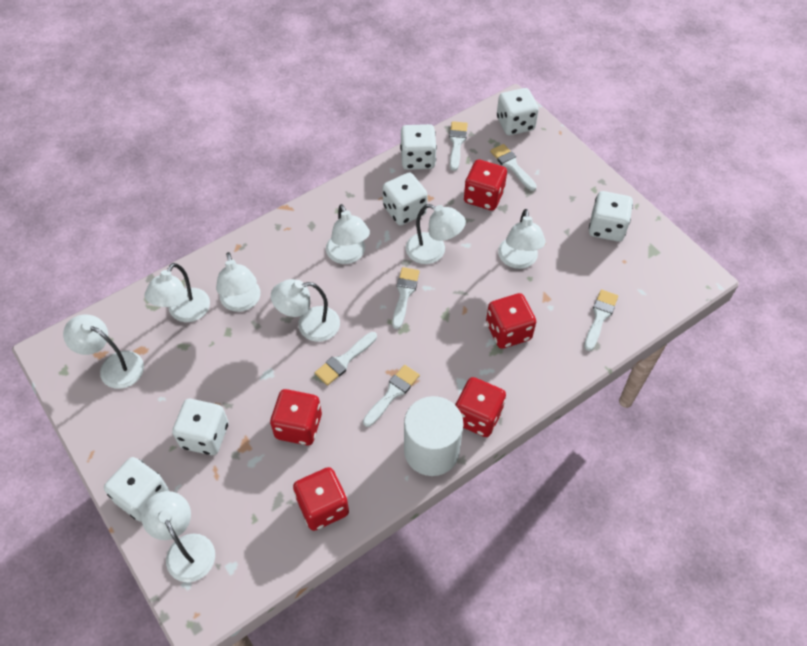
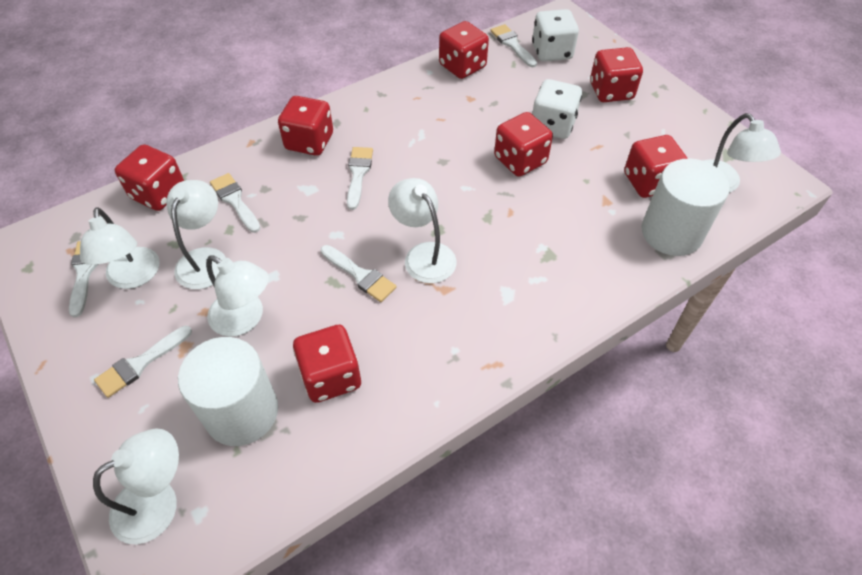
red dice: [270,389,322,445] [293,467,349,531] [455,377,506,437] [464,159,507,211] [486,293,536,349] = 5 -> [115,144,184,211] [278,96,333,156] [293,325,361,403] [439,21,489,79] [494,112,553,177] [590,47,643,102] [624,135,688,198] = 7
white cylinder: [404,396,463,476] = 1 -> [178,337,278,446] [642,158,730,256] = 2
white dice: [104,457,169,522] [172,399,229,455] [382,172,428,226] [400,124,437,170] [497,88,539,135] [589,191,633,242] = 6 -> [532,9,579,62] [532,79,582,139] = 2
white lamp: [63,314,144,389] [141,491,215,582] [145,263,210,322] [216,252,261,312] [271,279,340,342] [326,204,370,264] [406,204,466,264] [498,209,546,269] = 8 -> [80,207,160,289] [93,428,179,544] [166,180,226,289] [206,255,269,337] [388,178,457,283] [702,113,781,193] = 6

